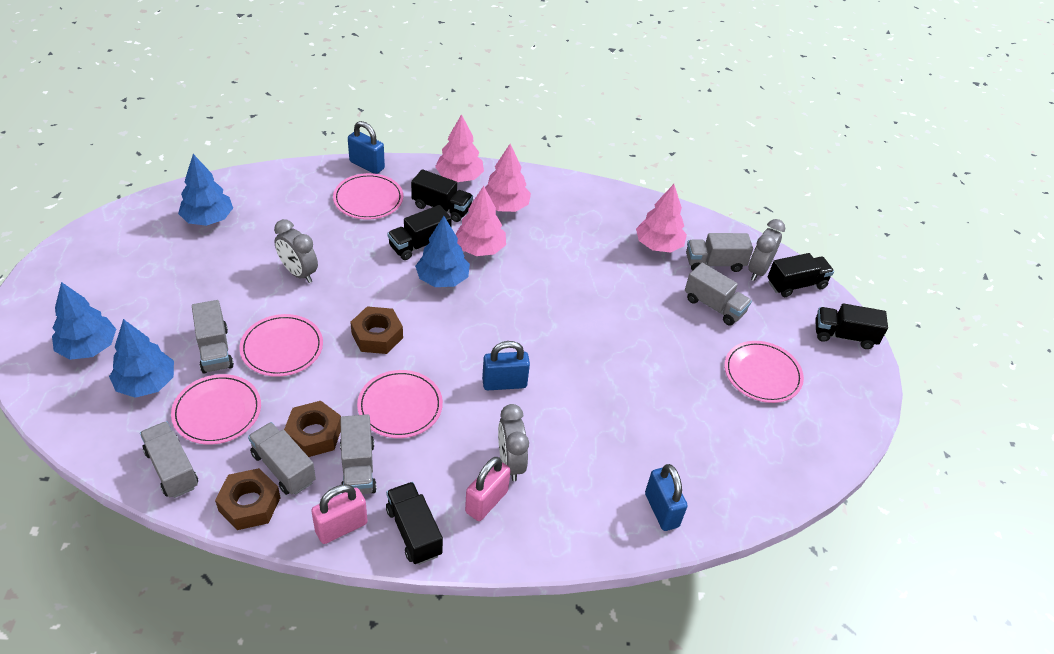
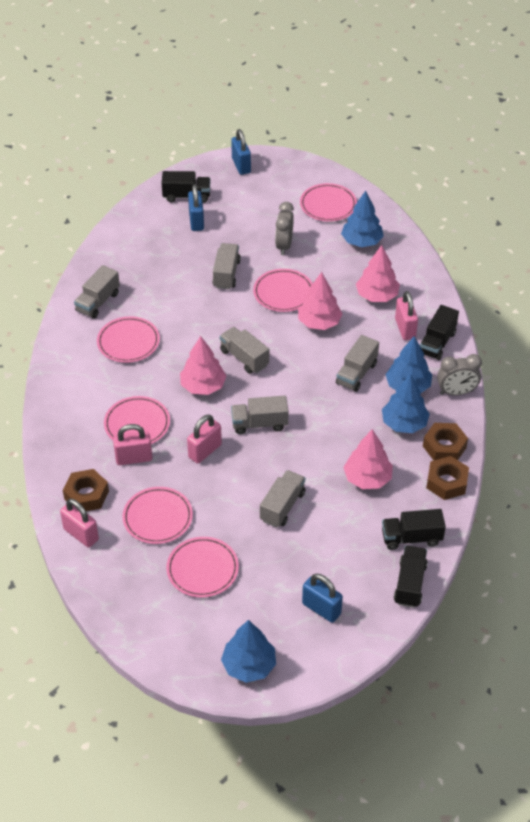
black truck: [386,482,443,565] [387,205,452,260] [411,169,473,222] [768,253,834,297] [815,303,888,349] = 5 -> [161,171,211,203] [382,509,446,550] [394,545,428,608] [420,305,459,360] = 4
grey clock: [274,219,318,283] [498,404,529,481] [748,219,785,281] = 3 -> [275,202,294,255] [437,354,482,396] = 2
pink padlock: [311,484,368,544] [465,457,511,521] = 2 -> [60,499,99,548] [113,424,152,465] [187,414,222,464] [395,291,418,340] = 4
pink plate: [171,374,261,444] [239,314,323,377] [333,173,403,220] [357,370,443,438] [725,341,804,403] = 5 -> [97,316,160,363] [104,396,170,444] [123,487,193,544] [166,537,239,597] [253,269,313,312] [300,183,357,222] = 6

